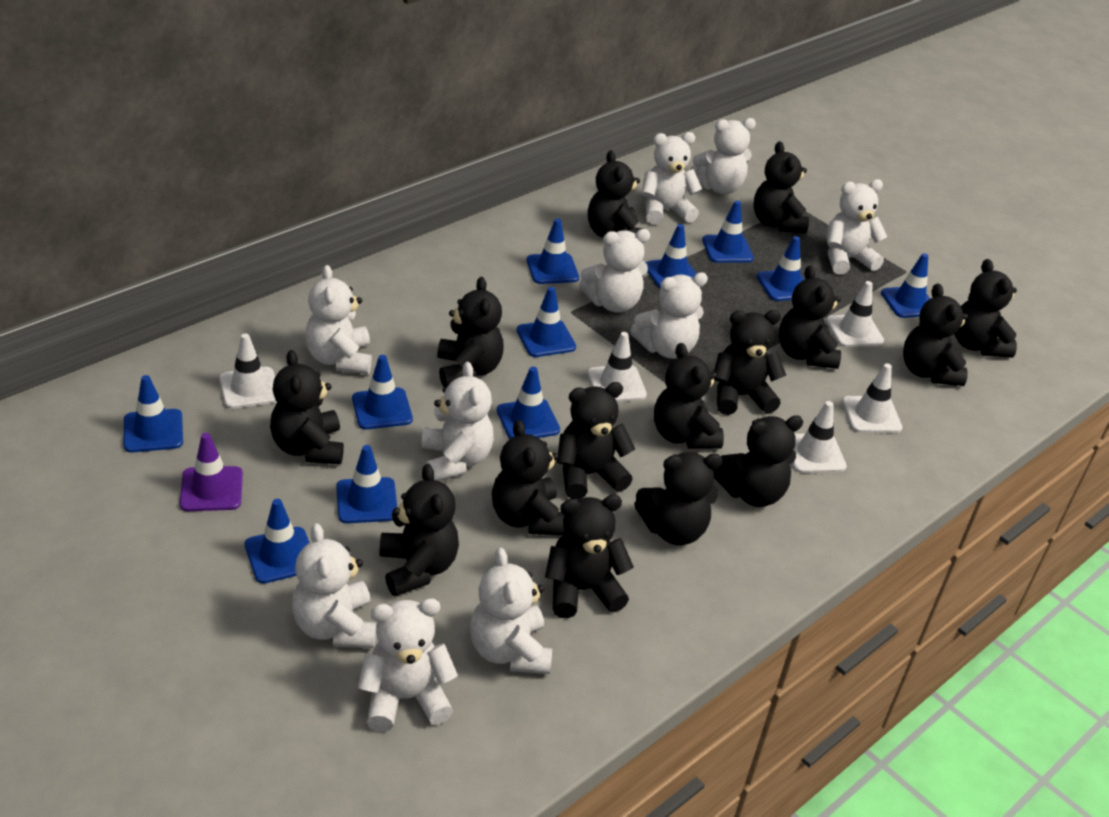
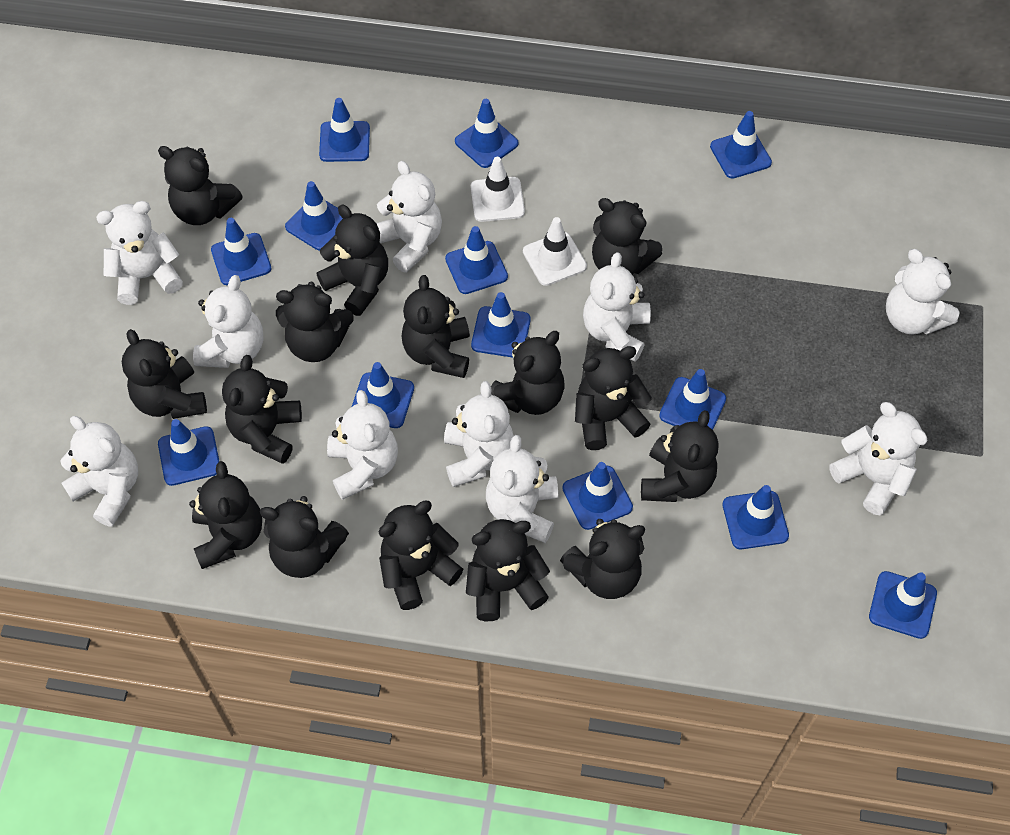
blue traffic cone: [124,375,183,452] [245,499,309,584] [336,445,398,523] [352,355,413,430] [497,367,560,439] [517,287,576,357] [527,219,579,284] [645,224,697,289] [702,201,754,263] [757,236,804,301] [881,253,930,318] = 11 -> [158,419,220,486] [211,218,271,285] [285,181,343,251] [319,98,370,162] [352,362,414,428] [445,226,508,294] [455,99,519,168] [471,292,531,358] [562,462,633,530] [659,369,726,430] [710,111,772,179] [722,485,789,549] [869,571,937,639] = 13
purple traffic cone: [180,433,243,511] = 1 -> none = 0
white traffic cone: [219,333,277,409] [587,332,647,402] [792,401,847,473] [826,281,884,347] [842,363,902,433] = 5 -> [471,157,525,222] [523,217,587,286] = 2

